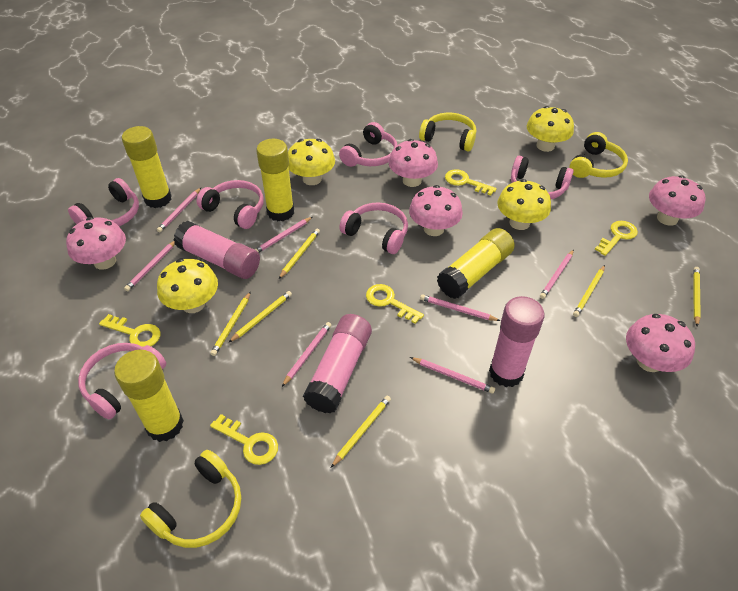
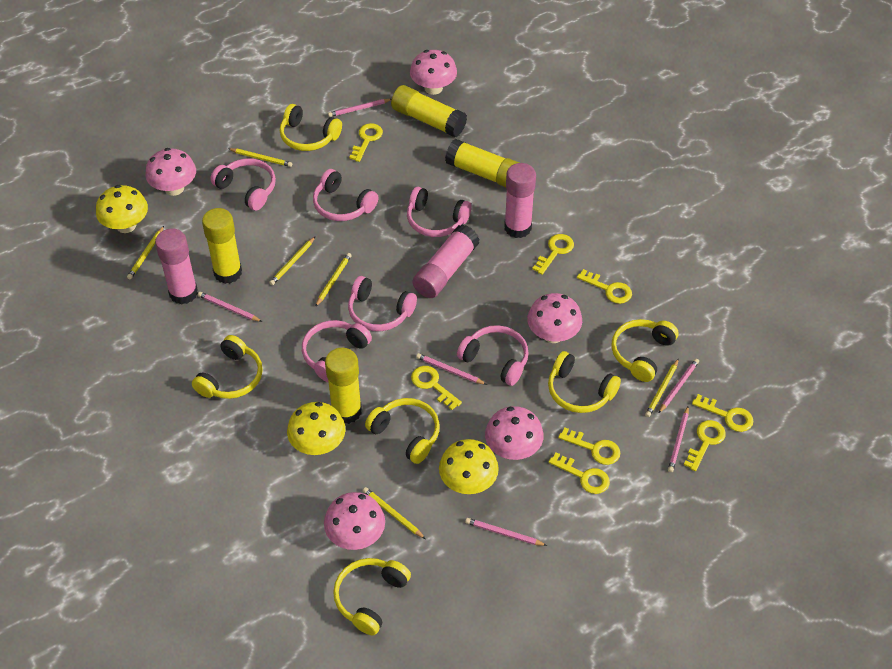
pink pencil: [124,241,175,291] [157,188,201,232] [254,217,312,253] [282,322,332,387] [410,357,495,394] [420,294,500,321] [540,250,574,299] = 7 -> [198,292,262,322] [328,99,392,117] [416,353,487,385] [465,518,547,546] [658,359,699,414] [668,407,689,472] = 6
yellow headphones: [140,450,241,548] [419,113,476,152] [569,132,628,178] = 3 -> [192,335,263,399] [280,104,342,151] [333,558,411,636] [365,398,440,464] [548,351,621,413] [611,319,678,382] = 6
yellow key: [99,314,161,347] [210,414,278,465] [366,284,424,324] [445,169,497,196] [595,221,638,256] = 5 -> [349,123,383,162] [411,366,462,410] [532,234,574,275] [549,452,610,494] [558,427,620,465] [577,269,632,304] [684,420,726,471] [692,394,753,432] = 8
yellow mushroom: [157,259,218,313] [288,139,335,185] [497,179,551,230] [527,106,574,152] = 4 -> [96,185,148,233] [287,402,346,455] [439,439,499,494] = 3

